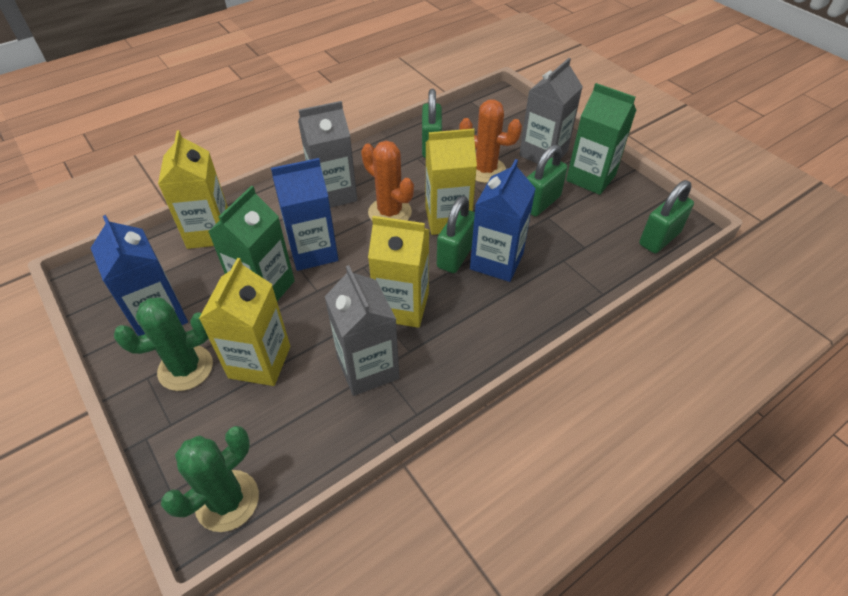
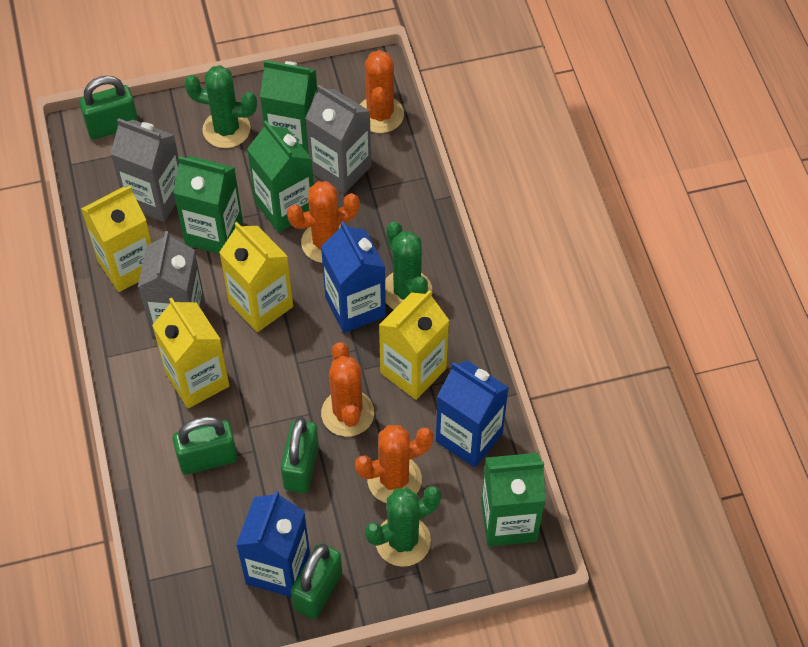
green cactus: [114,298,213,391] [161,426,259,532] = 2 -> [184,65,257,148] [365,486,441,567] [385,222,432,309] = 3
green carton: [208,186,295,301] [566,83,636,195] = 2 -> [173,156,243,254] [247,120,314,233] [260,60,317,155] [481,453,545,546] = 4
orange cactus: [361,141,414,220] [459,99,522,183] = 2 -> [287,181,360,263] [321,342,374,437] [355,425,434,503] [360,50,404,133] = 4

